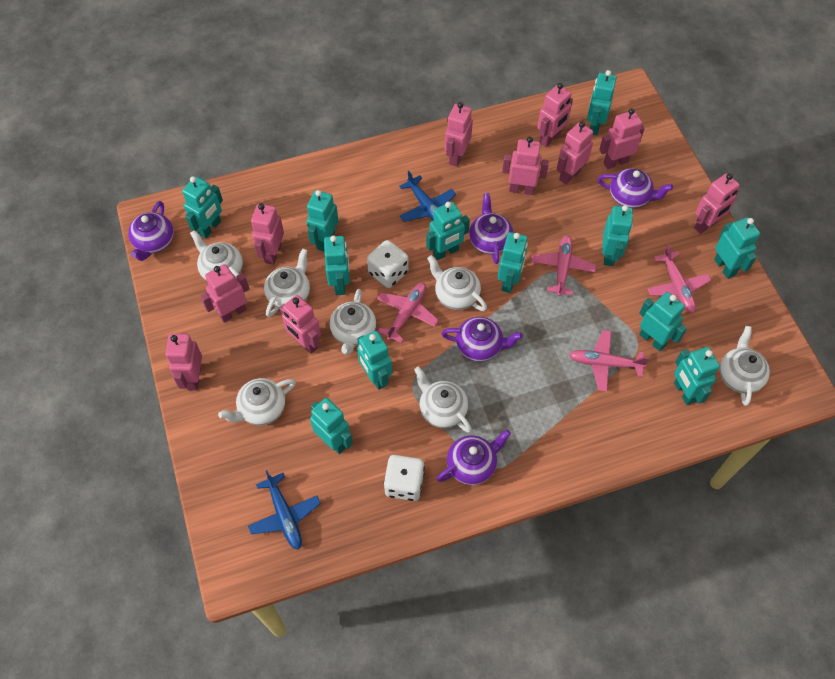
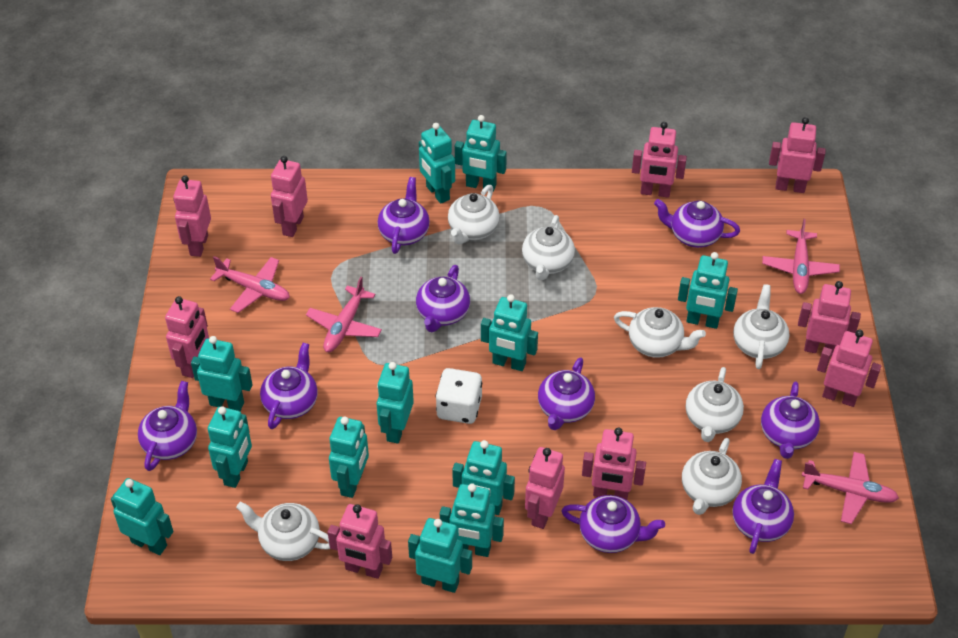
blue plane: [248,470,321,550] [399,171,456,222] = 2 -> none = 0
purple teapot: [128,201,174,261] [437,430,511,485] [441,317,523,362] [469,193,513,264] [598,168,673,208] = 5 -> [138,381,197,471] [260,343,318,429] [378,177,430,254] [416,265,470,332] [538,357,595,430] [561,495,665,553] [654,199,740,248] [732,459,794,554] [761,381,820,459] = 9
white dice: [367,240,409,288] [384,455,425,501] = 2 -> [436,368,482,424] = 1

